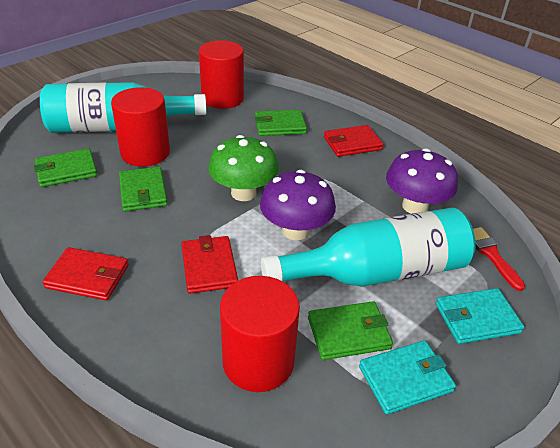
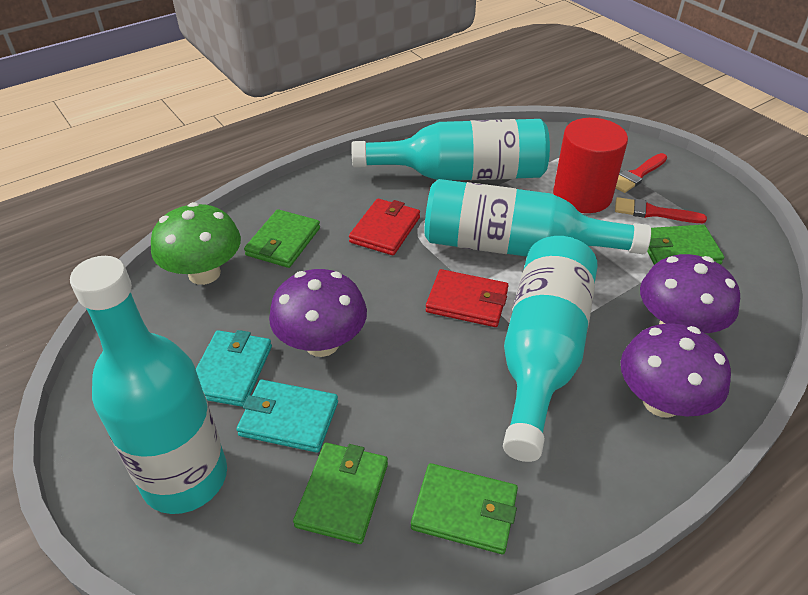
purple mushroom: [260,170,336,240] [386,148,458,214] = 2 -> [269,269,367,357] [621,323,731,418] [640,254,740,333] = 3
red brush: [473,227,525,291] = 1 -> [615,197,707,223] [616,153,667,193] = 2
red cylinder: [111,87,170,166] [199,40,244,109] [220,276,300,392] = 3 -> [553,118,628,213] = 1
red wallet: [43,247,129,300] [181,235,238,294] [324,125,383,157] = 3 -> [349,199,420,255] [426,269,509,327] = 2
turquoise bottle: [40,82,207,133] [261,208,475,287] = 2 -> [70,256,227,514] [351,119,550,181] [424,179,651,257] [503,236,597,462] = 4

